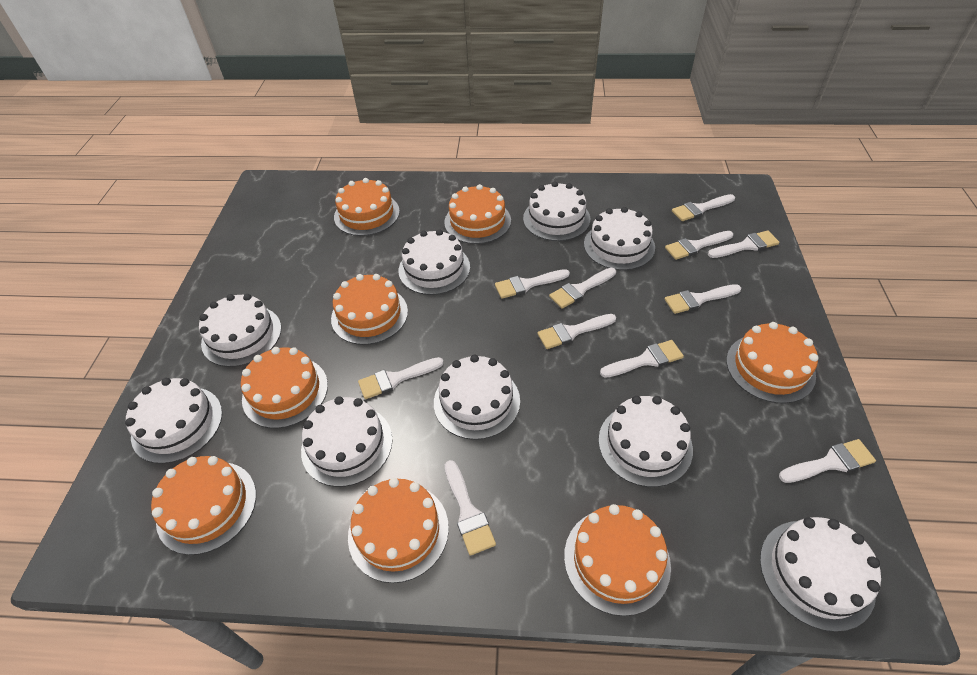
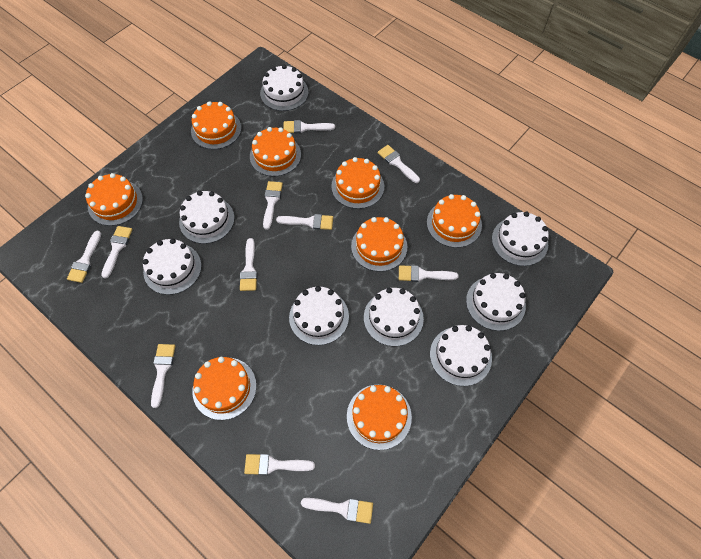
white cake: [125,378,222,464] [199,294,281,367] [301,396,393,487] [399,229,470,295] [434,355,520,440] [523,181,590,241] [584,207,655,270] [598,396,693,487] [760,517,881,632] = 9 -> [143,238,202,295] [179,191,235,244] [260,65,308,111] [289,286,349,345] [364,288,424,346] [430,325,492,386] [466,273,526,331] [492,212,549,266] = 8

